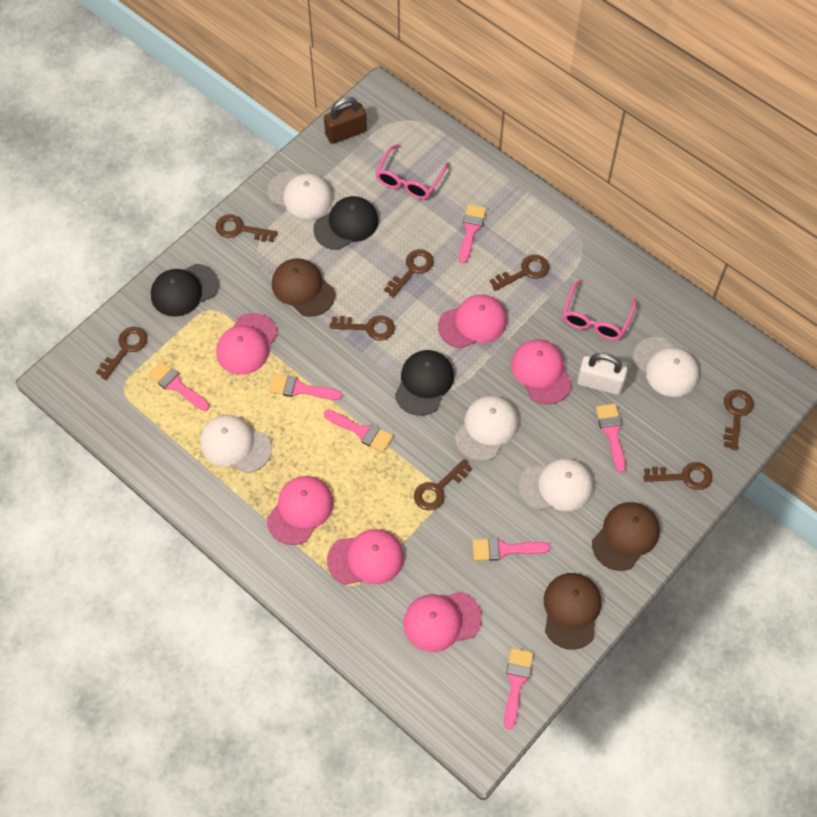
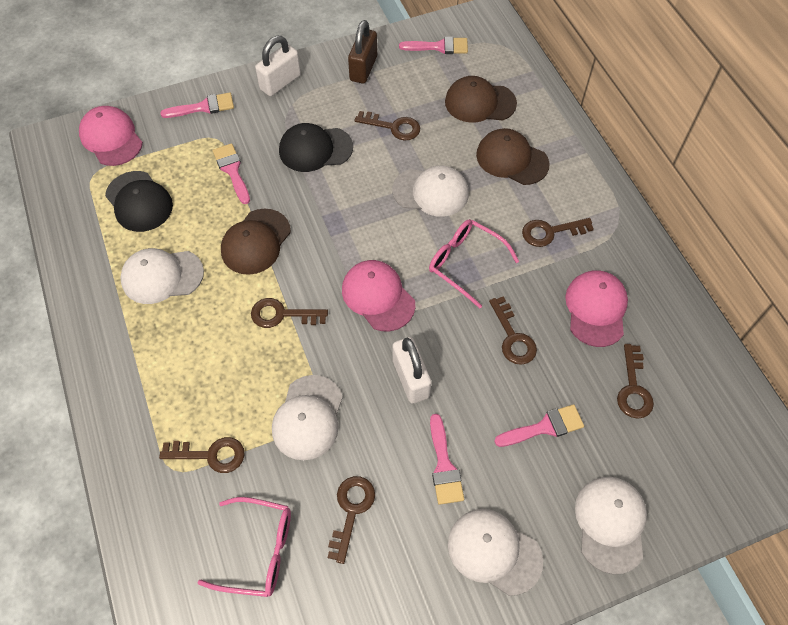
black cap: [151,264,219,317] [313,196,379,250] [395,350,454,416] = 3 -> [105,171,173,232] [279,123,353,172] = 2
brown key: [96,327,147,380] [216,214,277,242] [330,315,395,341] [384,249,434,297] [414,459,472,511] [490,255,549,291] [643,462,712,490] [723,390,754,450] = 8 -> [159,437,245,473] [251,298,328,328] [327,476,375,564] [355,111,420,141] [489,296,537,365] [522,218,594,247] [617,344,654,419] = 7
pink brush: [148,361,209,411] [269,374,342,400] [324,410,393,452] [459,204,486,263] [473,538,550,561] [504,648,533,729] [596,404,626,473] = 7 -> [160,92,234,118] [213,143,250,204] [399,37,468,54] [430,414,464,505] [494,404,584,447] = 5
pink cap: [216,313,278,375] [267,476,334,545] [327,529,404,585] [403,592,482,652] [438,295,507,348] [511,340,572,404] = 6 -> [79,106,143,166] [342,260,415,331] [565,270,628,347] = 3
white padlock: [577,353,627,395] = 1 -> [255,36,301,96] [393,337,431,404] = 2

